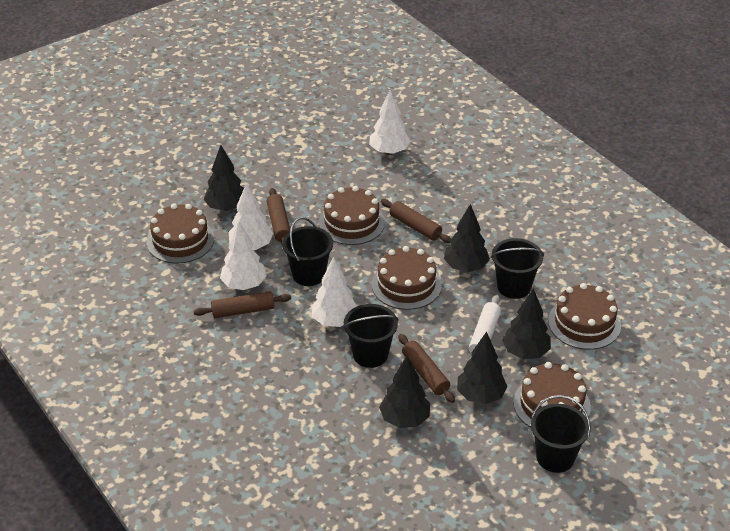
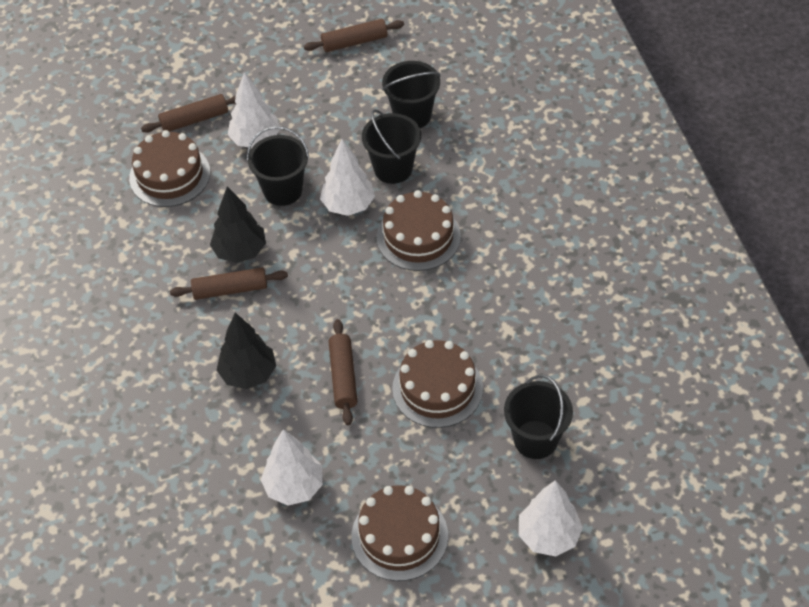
black tree: [203,145,244,211] [379,356,430,428] [444,204,490,272] [457,332,508,404] [502,288,551,359] = 5 -> [210,186,266,263] [217,313,276,389] = 2
brown cake: [146,203,214,264] [319,186,385,245] [372,246,442,310] [513,362,591,428] [548,283,621,350] = 5 -> [129,130,210,207] [352,485,448,581] [377,190,461,271] [392,340,483,428] = 4
white rolling pin: [469,295,501,359] = 1 -> none = 0

